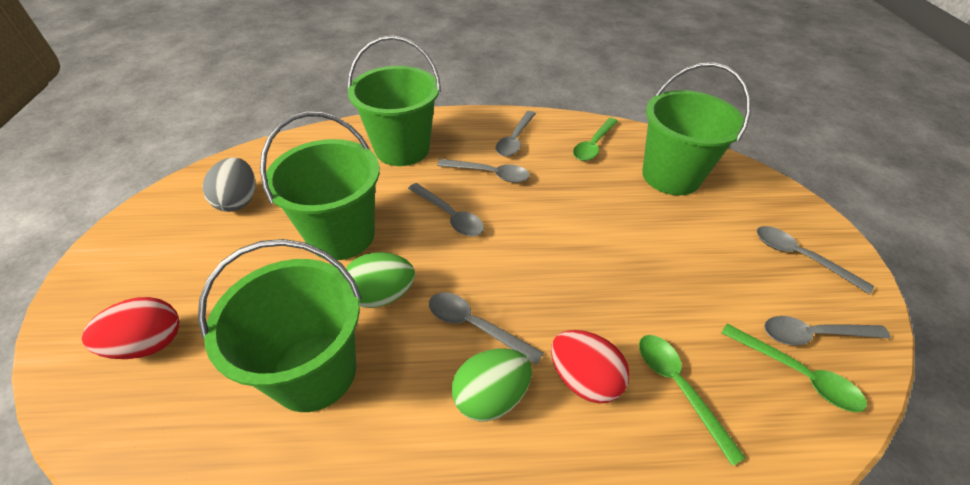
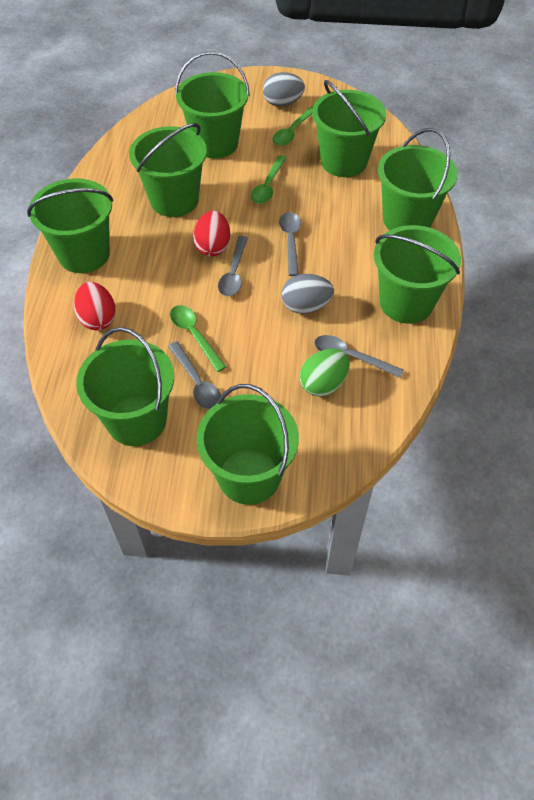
green bucket: [198,239,362,412] [260,112,380,260] [347,36,441,166] [642,62,751,195] = 4 -> [27,178,113,273] [76,327,174,446] [129,123,207,217] [175,51,250,159] [196,384,299,505] [312,80,386,177] [374,225,461,324] [378,128,458,230] = 8
green egg: [346,252,415,308] [452,348,532,422] = 2 -> [300,348,350,396] = 1
grey egg: [202,158,256,212] = 1 -> [263,72,305,107] [282,274,334,314] = 2
grey spoon: [408,183,484,236] [429,292,543,365] [437,159,530,183] [496,111,536,157] [757,226,874,294] [764,316,891,346] = 6 -> [168,341,221,409] [218,236,248,296] [279,212,301,276] [314,335,404,378] = 4

